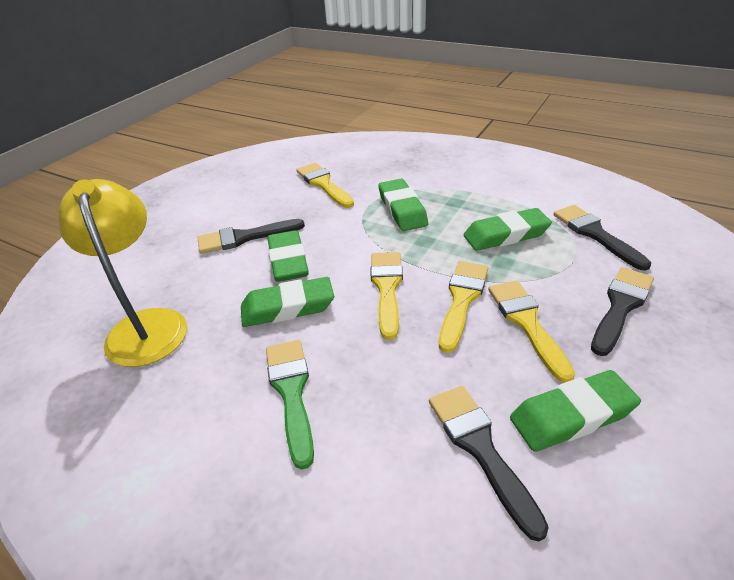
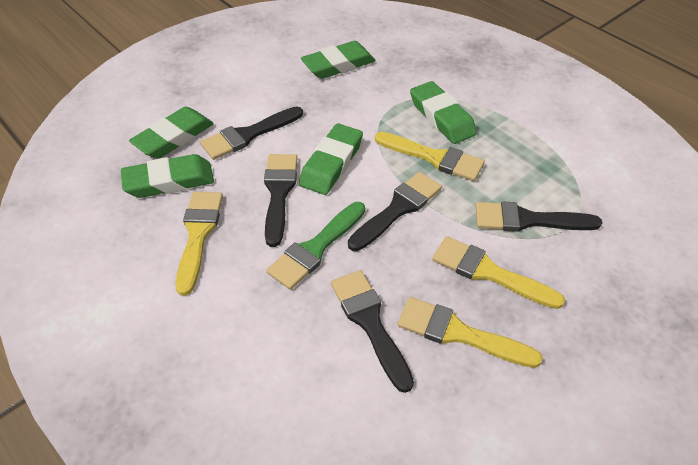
black brush: [198,219,305,254] [429,386,549,542] [553,205,651,271] [591,267,654,356] = 4 -> [200,106,303,160] [264,154,298,247] [331,270,414,393] [348,172,442,251] [475,202,602,232] = 5
yellow lamp: [59,179,187,367] = 1 -> none = 0

